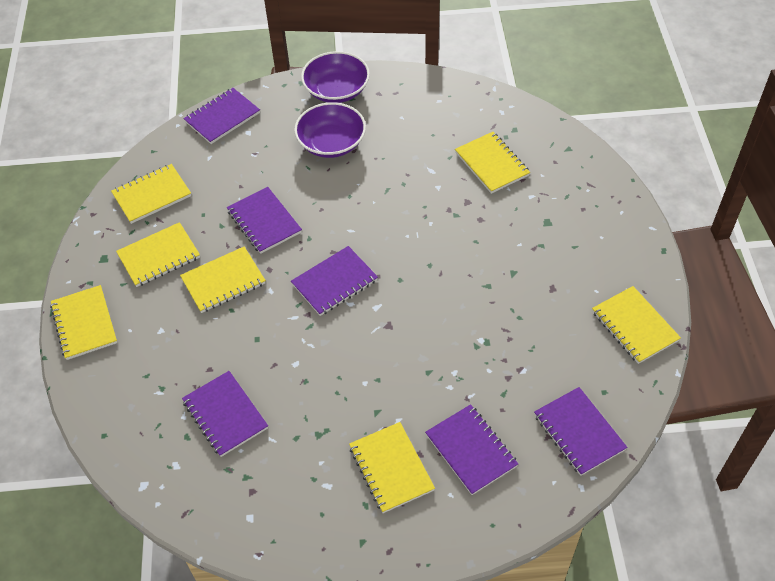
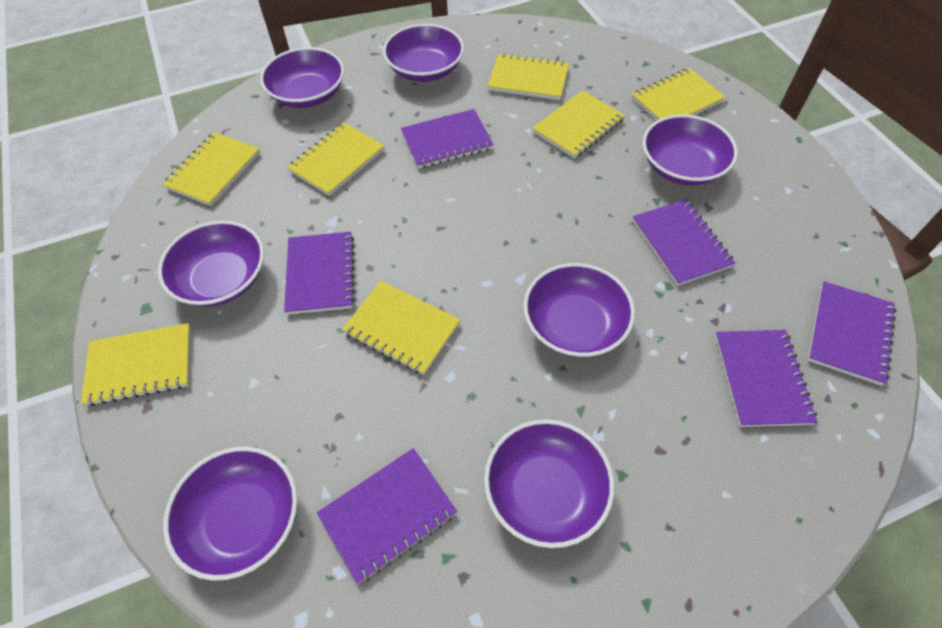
purple bowl: [294,102,366,158] [301,51,370,103] = 2 -> [158,221,264,307] [163,447,298,581] [260,47,344,108] [383,24,464,82] [484,419,614,548] [524,263,635,357] [643,115,738,185] = 7

